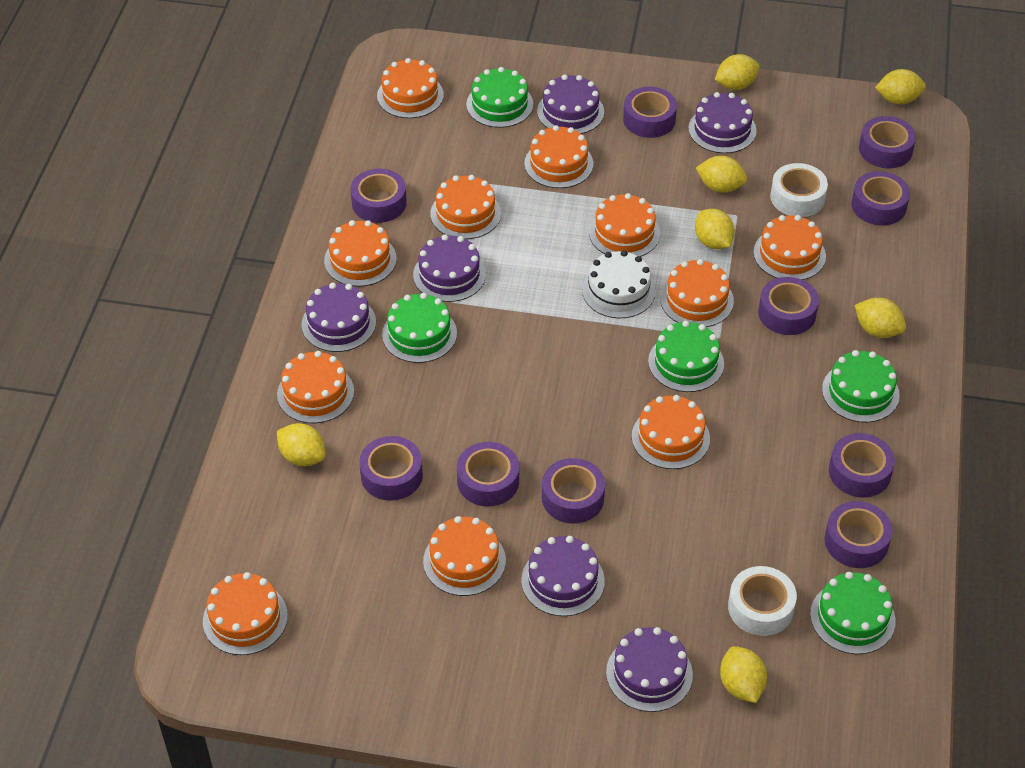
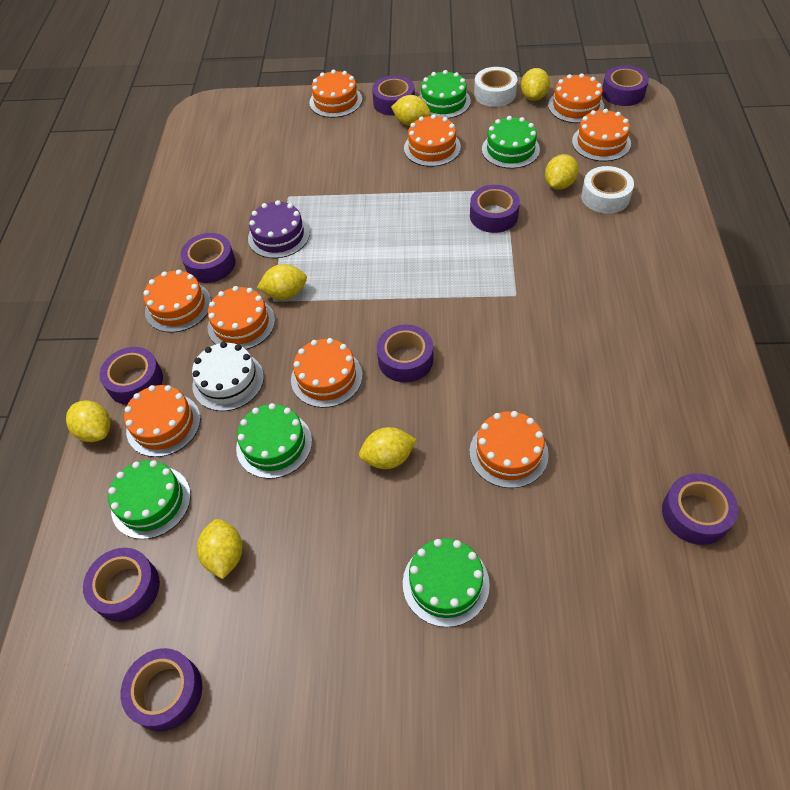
orange cake: [203,572,288,655] [277,351,354,424] [324,220,397,287] [377,58,444,118] [423,516,506,596] [430,175,501,239] [524,125,593,188] [589,193,660,257] [632,395,710,469] [660,259,734,327] [753,215,826,280] = 11 -> [124,385,201,457] [143,270,211,333] [208,286,275,350] [291,338,363,408] [309,70,362,118] [404,114,461,167] [470,411,549,488] [548,73,604,123] [572,109,631,161] = 9
purple cake: [301,283,376,352] [413,234,486,302] [521,536,605,616] [537,75,604,134] [606,627,693,712] [688,92,757,153] = 6 -> [248,200,310,258] = 1
purple tape: [351,169,407,223] [359,436,423,501] [457,442,519,506] [542,458,605,524] [623,87,677,138] [758,277,819,335] [824,501,892,568] [829,433,895,498] [851,171,910,226] [859,116,916,168] = 10 -> [83,548,160,622] [99,347,163,405] [120,648,202,731] [181,233,235,283] [372,75,415,116] [377,325,433,383] [470,185,520,233] [602,65,649,106] [662,473,738,545] = 9

